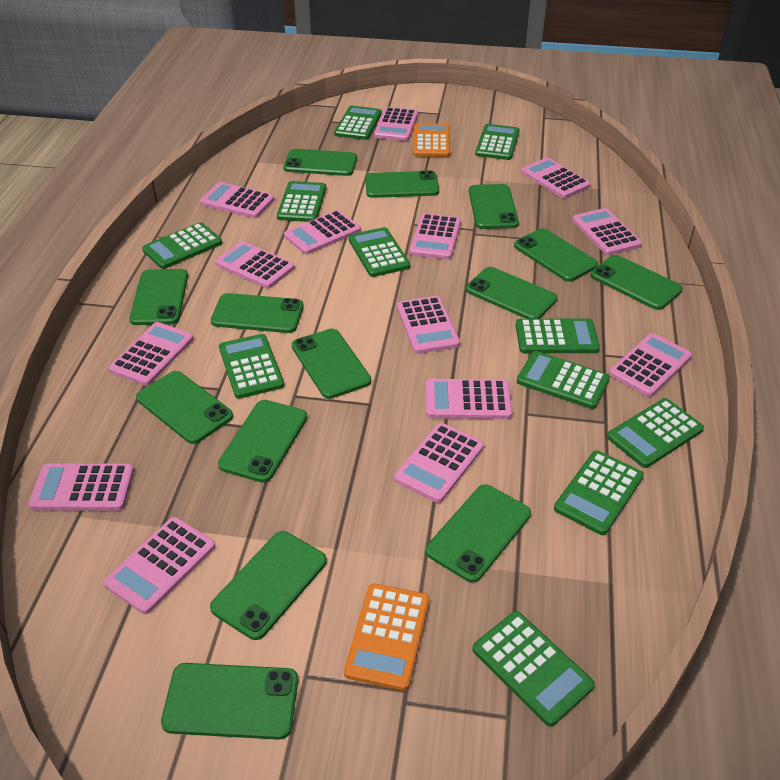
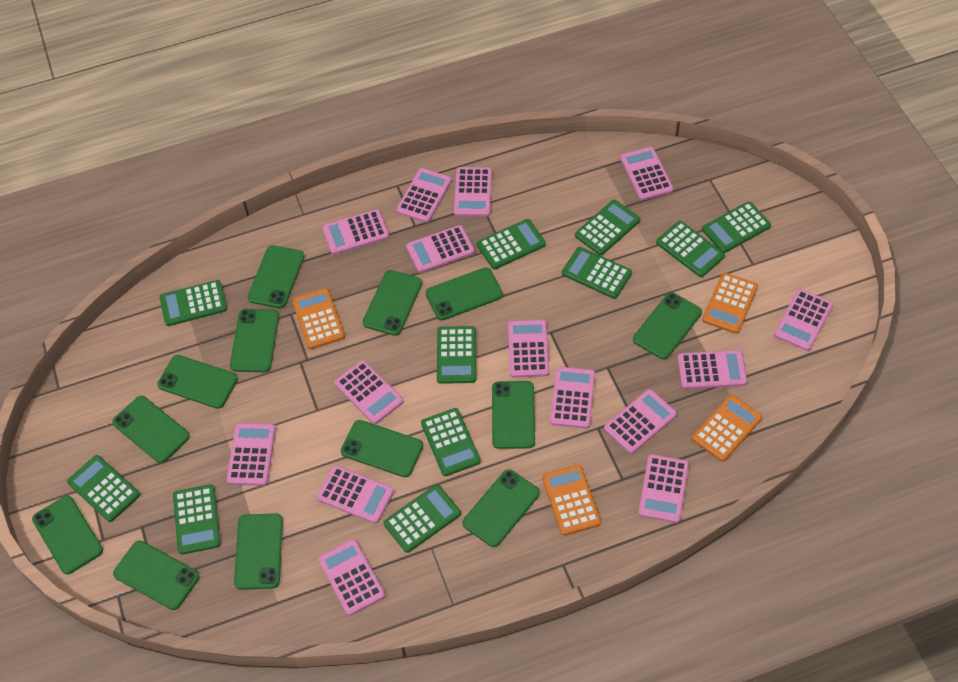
green phone: [129,269,188,325] [136,371,233,444] [161,663,298,740] [210,531,327,640] [211,293,304,333] [218,400,307,483] [283,149,357,176] [292,328,371,399] [365,170,439,198] [426,484,531,583] [466,267,558,319] [469,184,519,229] [514,228,598,282] [591,255,683,310] = 14 -> [32,496,103,574] [112,396,190,463] [113,541,199,610] [157,355,238,409] [230,309,279,372] [234,513,283,590] [248,245,305,308] [341,420,423,477] [363,270,422,336] [426,267,503,320] [463,469,540,547] [492,381,535,449] [633,292,702,359] = 13
orange calculator: [344,583,429,691] [413,123,450,157] = 2 -> [292,288,345,349] [542,465,601,536] [692,395,762,462] [702,273,758,334] = 4
pink calculator: [28,463,134,511] [103,517,215,614] [109,322,194,386] [200,182,274,218] [215,241,295,288] [284,210,361,254] [374,107,418,141] [394,423,484,503] [397,296,460,354] [410,213,461,260] [426,379,512,419] [521,158,591,198] [572,208,642,255] [609,333,692,397] = 14 -> [227,423,276,486] [317,465,394,524] [318,539,385,616] [322,209,389,255] [334,360,404,424] [396,168,452,223] [406,225,475,273] [454,167,492,217] [508,320,550,378] [550,367,595,429] [604,389,677,454] [620,147,674,200] [638,454,689,523] [677,350,747,389] [774,289,833,351] = 15

